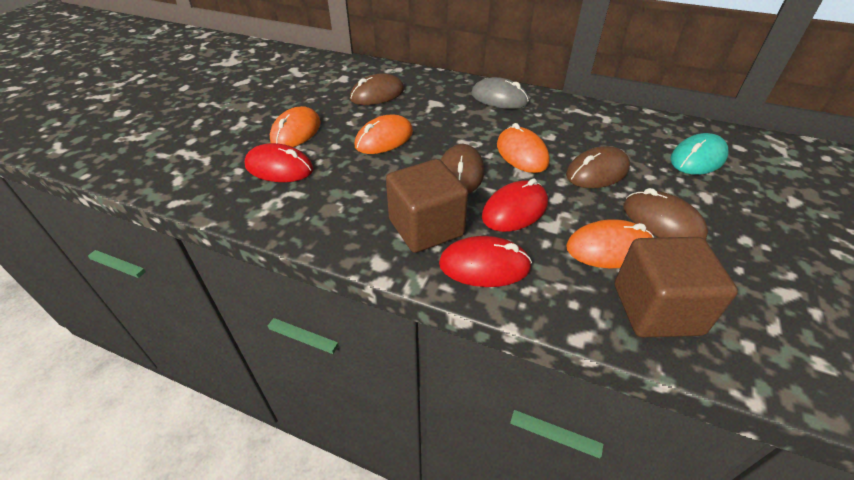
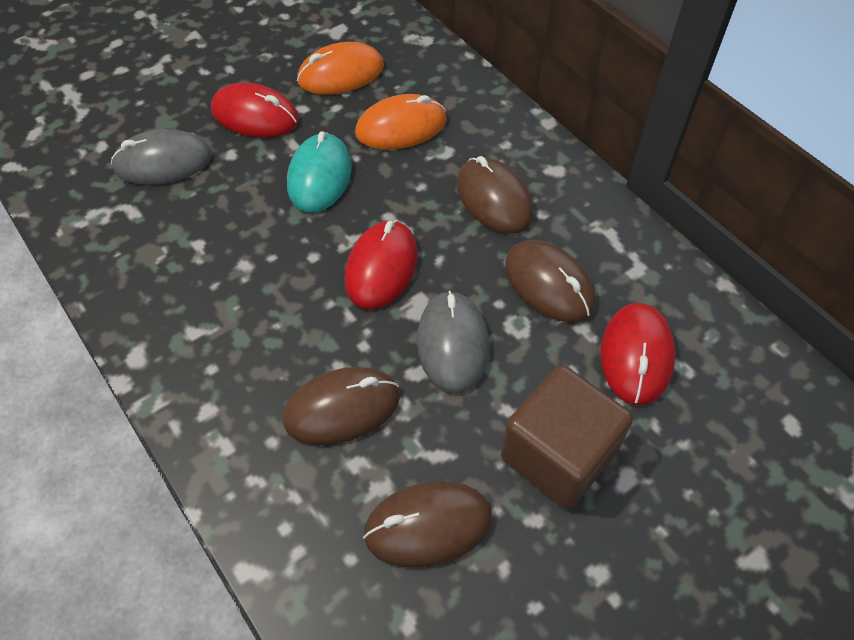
brown cube: [386,159,468,253] [614,237,738,338] = 2 -> [501,365,633,509] = 1
grey mouse: [471,77,529,109] = 1 -> [111,129,212,185] [417,290,489,394] = 2
orange mouse: [270,106,321,147] [354,115,413,154] [497,123,550,173] [566,219,654,268] = 4 -> [297,42,384,95] [355,94,447,150] = 2

